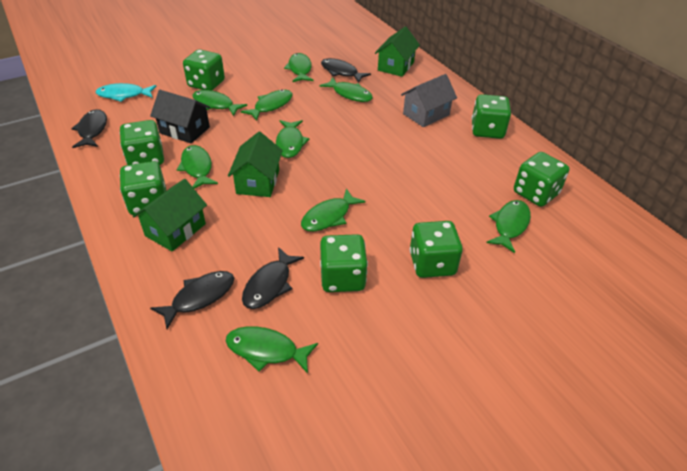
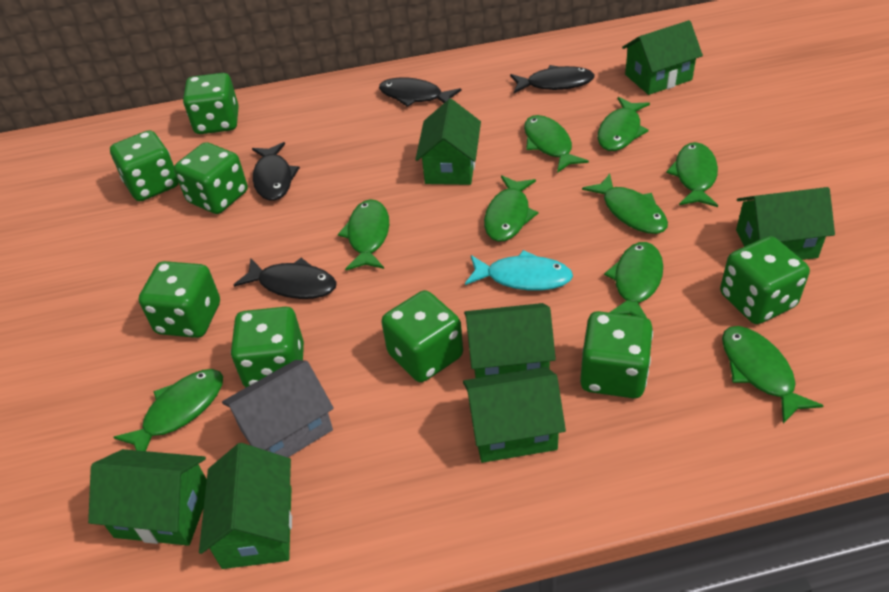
black house: [150,90,211,143] = 1 -> none = 0
green dice: [120,120,164,165] [120,161,166,215] [183,49,225,90] [320,234,368,292] [410,221,463,278] [472,94,511,139] [514,152,569,207] = 7 -> [110,130,179,201] [139,261,220,338] [174,142,248,214] [183,73,239,134] [231,307,304,387] [381,290,463,382] [580,311,653,398] [720,236,810,324] = 8
green house: [133,179,207,252] [228,132,283,197] [375,26,420,77] = 3 -> [88,449,207,546] [199,443,292,569] [415,99,481,185] [463,367,566,463] [464,303,556,378] [622,20,703,95] [736,187,835,260] = 7

